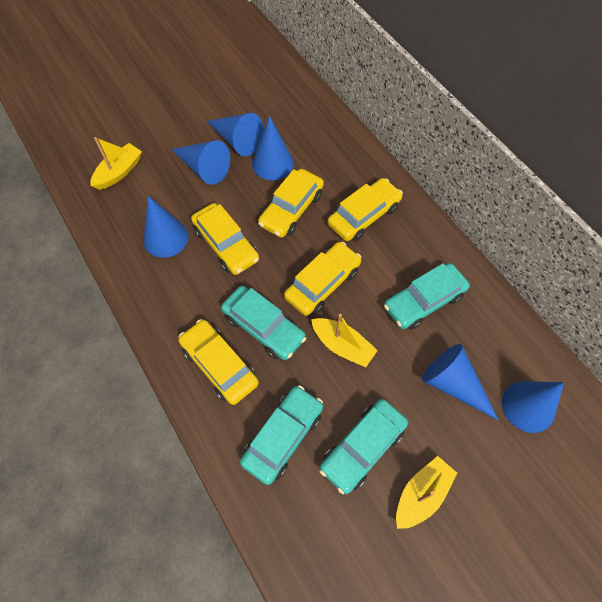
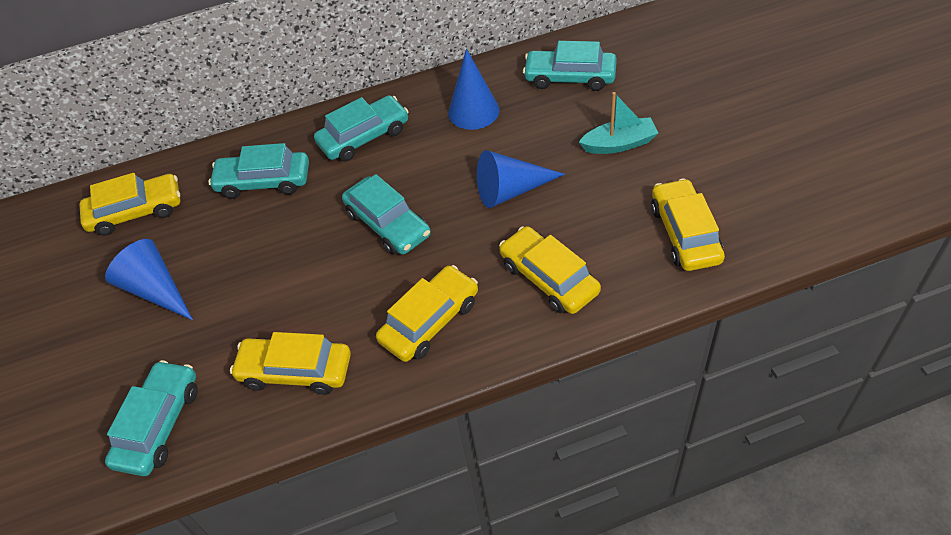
blue cone: [143,196,189,258] [171,140,230,185] [207,113,264,156] [252,116,294,180] [422,344,498,420] [502,381,564,433] = 6 -> [105,239,193,320] [448,49,499,130] [477,150,565,208] = 3
turquoise boat: none = 0 -> [579,92,658,154] = 1
turquoise car: [221,286,307,360] [240,385,323,485] [320,399,408,494] [384,263,470,329] = 4 -> [105,360,198,476] [208,143,309,199] [314,95,409,161] [342,174,431,255] [523,41,617,91] = 5
yellow boat: [90,137,142,190] [311,314,378,367] [396,456,457,529] = 3 -> none = 0

